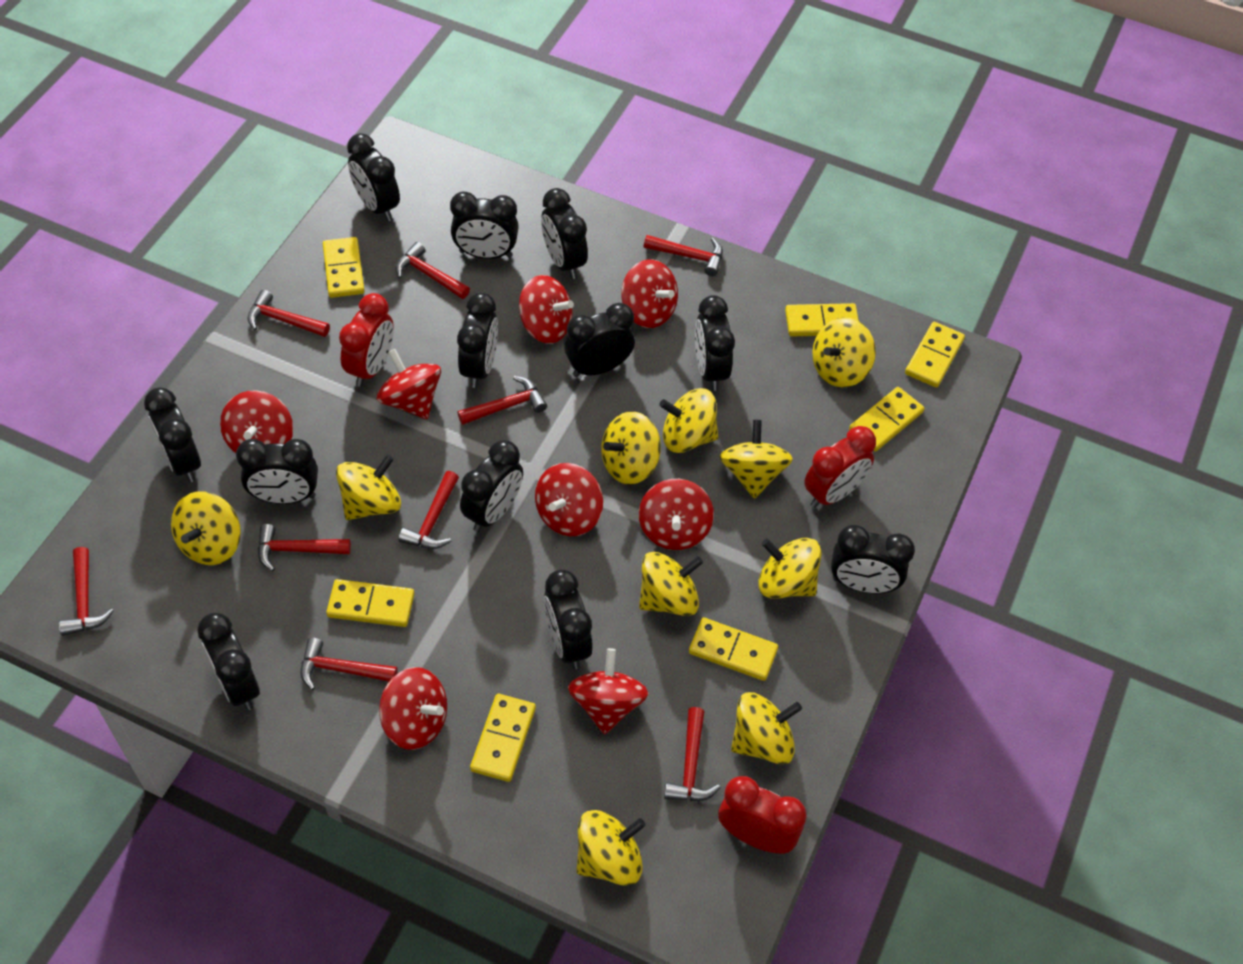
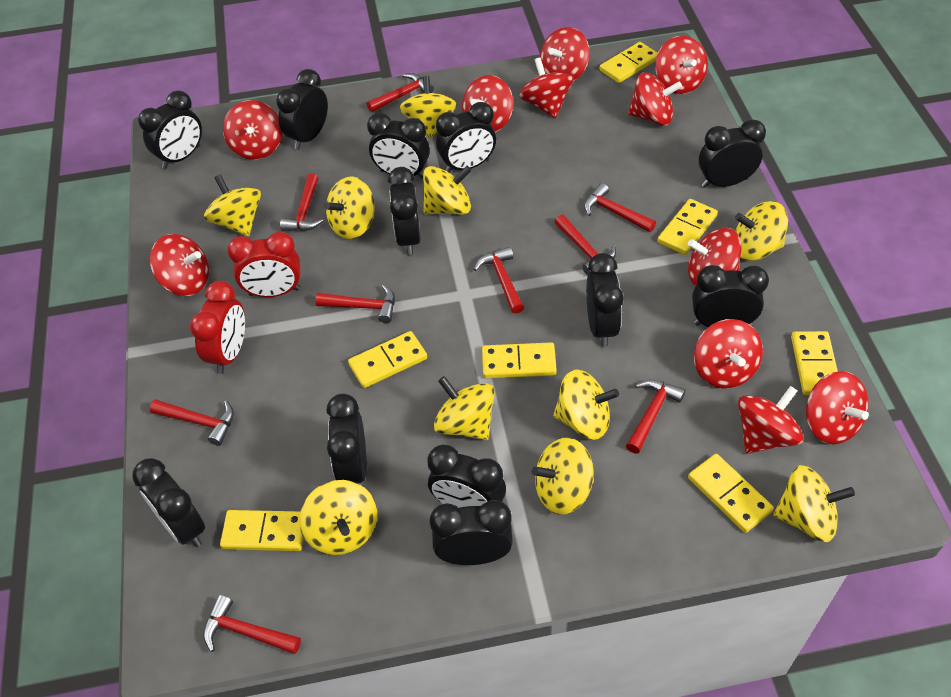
red clock: [339,293,394,387] [718,776,807,854] [804,426,876,508] = 3 -> [190,281,245,374] [227,232,301,297] = 2
red spinning top: [220,390,293,453] [377,349,441,419] [379,667,447,750] [519,275,574,344] [535,463,603,536] [568,648,649,734] [621,259,678,328] [639,479,714,550] = 8 -> [150,234,209,296] [223,100,282,160] [462,75,514,132] [519,57,573,118] [540,27,590,81] [628,73,682,126] [655,36,708,94] [688,228,742,286] [694,319,763,389] [738,386,804,454] [806,371,869,444] = 11

